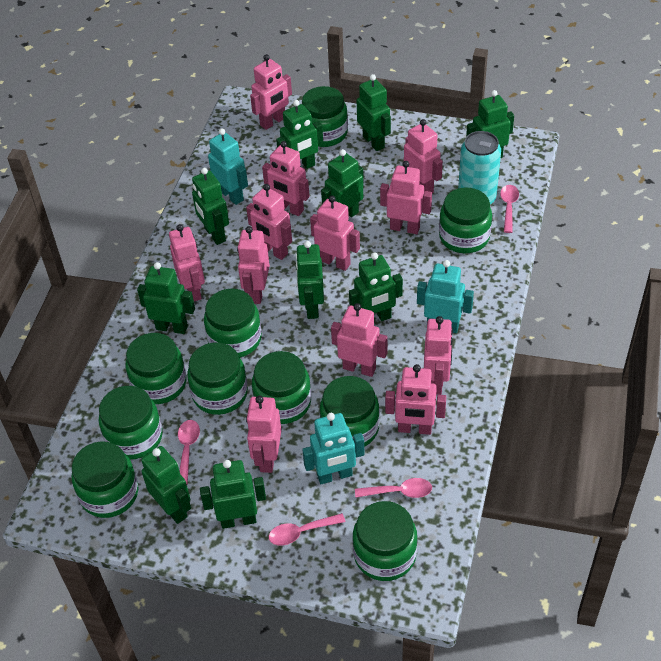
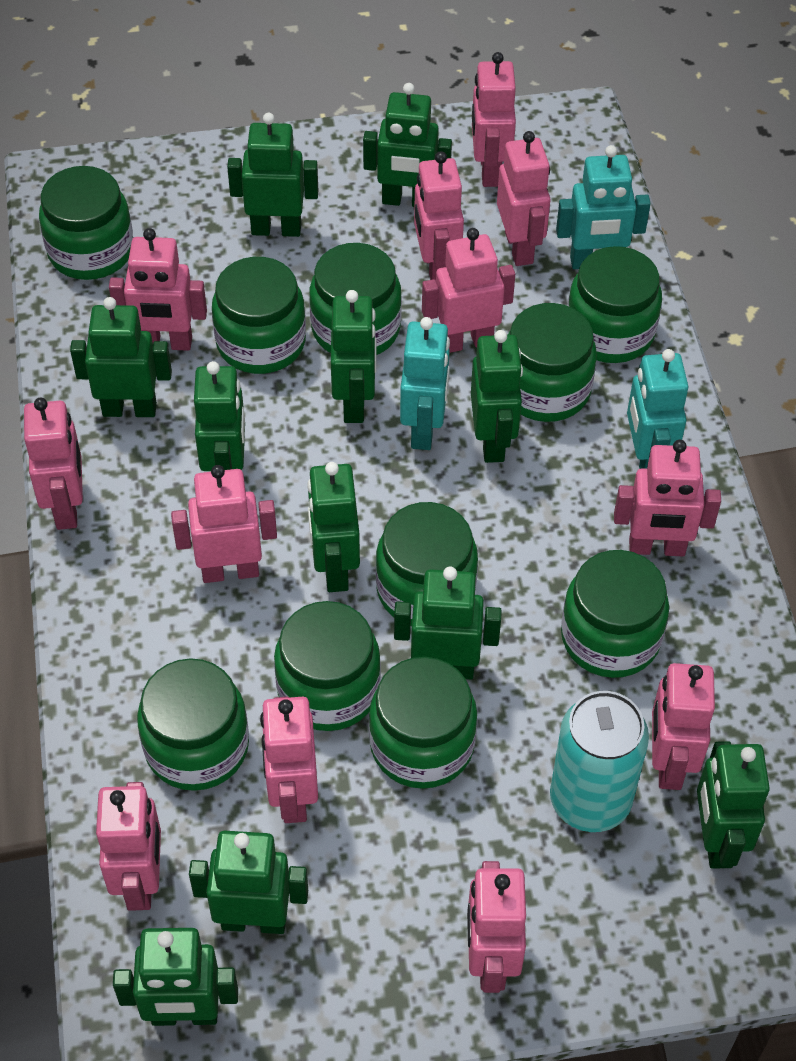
green robot: [137,262,195,334] [141,446,191,524] [192,168,229,245] [200,460,266,529] [276,100,323,169] [295,241,324,319] [321,149,364,217] [349,252,403,321] [357,74,391,151] [466,90,514,158] = 10 -> [70,297,172,417] [113,928,238,1026] [189,831,308,934] [194,361,245,471] [227,113,318,237] [307,462,360,592] [331,290,376,423] [363,83,452,207] [394,566,502,680] [471,330,523,463] [697,741,770,869] = 11
pink spoon: [178,420,200,485] [269,513,345,545] [355,478,432,498] [500,185,519,233] = 4 -> none = 0

